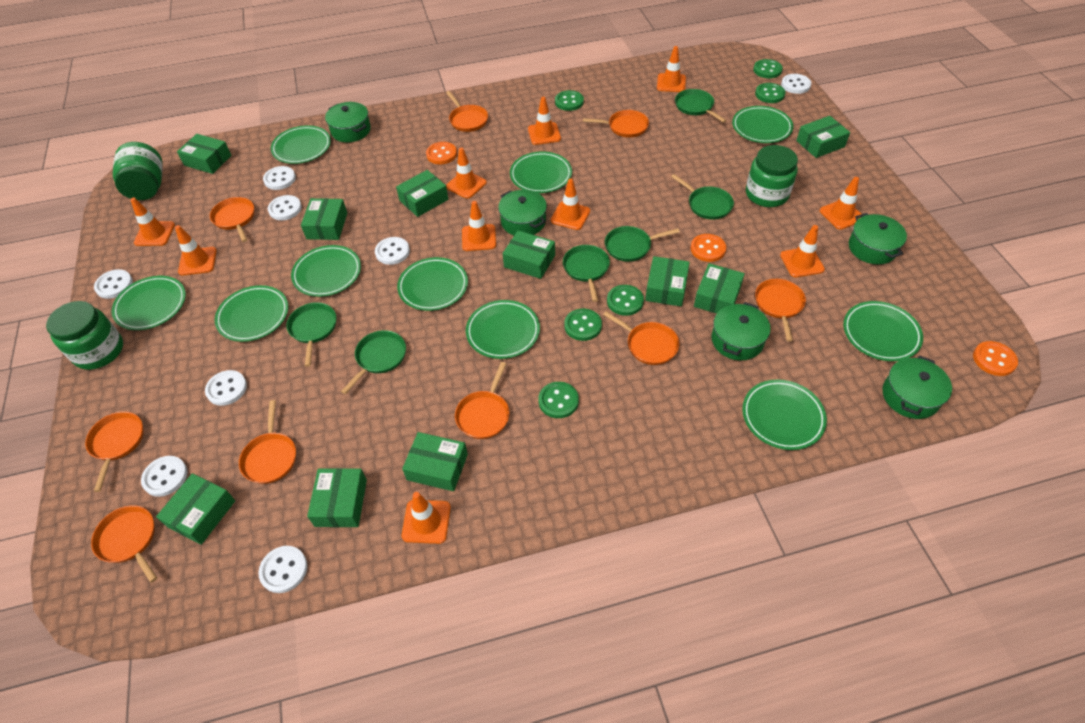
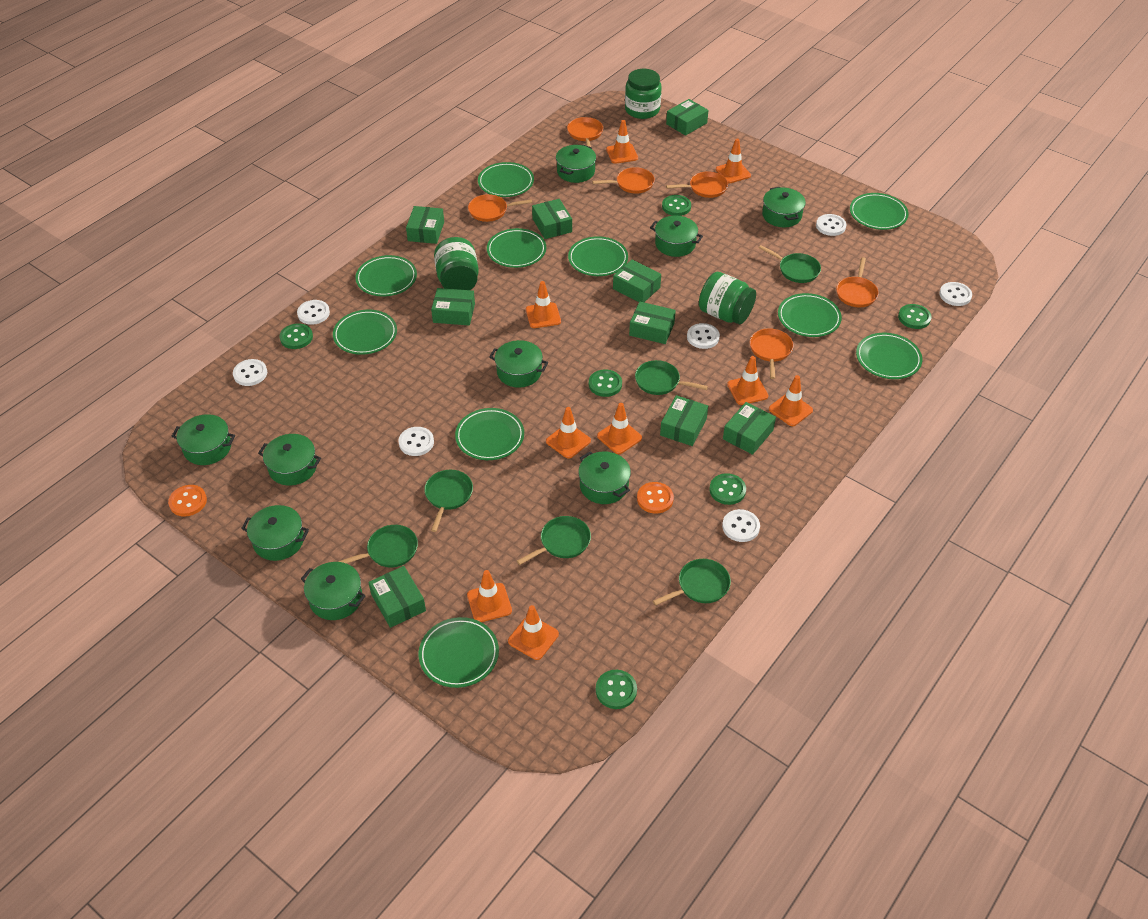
green box: [156,473,235,545] [177,134,232,174] [301,198,347,240] [307,468,367,527] [396,170,448,217] [402,432,468,491] [503,231,555,279] [645,256,690,307] [694,263,745,314] [796,116,850,158] = 10 -> [368,566,426,628] [406,206,444,244] [431,288,475,325] [532,199,572,239] [613,260,661,302] [629,302,676,344] [660,395,708,446] [666,99,709,136] [723,402,776,455] = 9
green pot: [325,102,371,143] [498,190,547,235] [712,302,770,360] [849,213,907,265] [882,355,952,419] = 5 -> [171,414,235,465] [241,505,309,561] [258,434,321,486] [301,562,365,620] [489,340,548,388] [556,145,596,183] [578,451,631,504] [650,216,703,257] [762,187,806,227] = 9
orange button: [426,142,457,165] [690,234,726,262] [973,341,1018,376] = 3 -> [168,485,207,516] [637,482,674,514] = 2
orange pan: [85,412,144,492] [91,505,157,583] [210,197,254,242] [239,400,296,484] [446,91,488,132] [455,362,509,439] [583,110,649,138] [603,311,680,365] [755,279,806,342] = 9 -> [468,194,532,222] [567,117,603,147] [592,167,655,194] [666,171,728,198] [750,328,794,379] [836,257,879,307] = 6
orange traffic cone: [130,198,175,246] [175,225,217,276] [402,492,451,544] [446,147,487,199] [462,201,496,251] [528,97,561,145] [550,178,590,230] [657,46,686,92] [780,225,825,277] [819,177,861,230] = 10 -> [467,570,512,622] [508,605,559,660] [526,281,561,328] [546,407,591,459] [597,403,642,454] [606,120,638,164] [716,139,751,183] [727,356,769,405] [769,375,813,426] = 9
white button: [94,269,133,299] [141,456,187,497] [205,370,247,406] [258,546,307,593] [263,166,296,190] [268,195,302,220] [375,237,410,265] [781,74,812,94] = 8 -> [233,359,267,386] [297,300,330,325] [398,427,434,456] [687,323,720,349] [722,509,760,542] [816,214,846,236] [939,282,972,306] = 7

